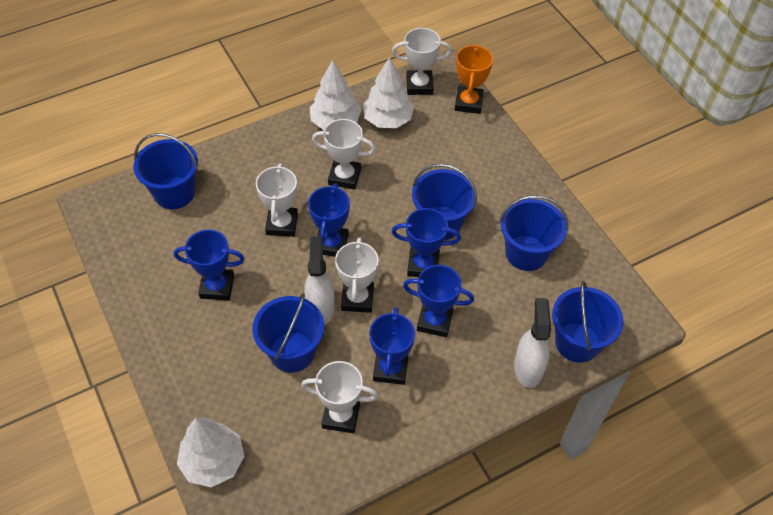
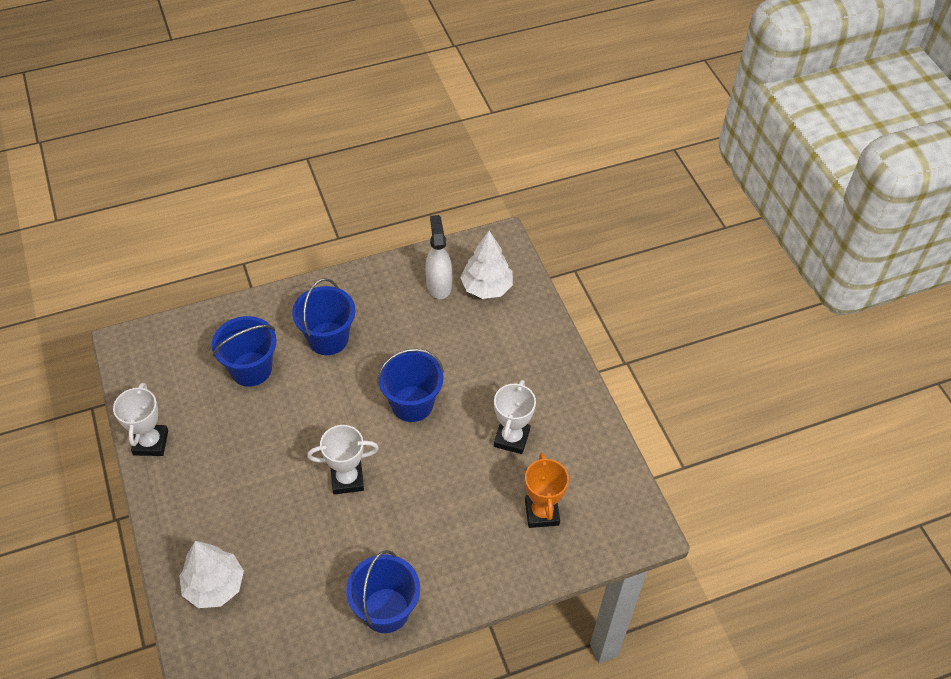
blue bucket: [134,133,198,209] [252,293,324,373] [412,164,477,240] [499,195,569,271] [552,281,623,363] = 5 -> [212,316,277,387] [292,278,355,355] [346,550,420,633] [377,348,444,422] = 4
blue trophy: [174,230,245,300] [308,183,350,257] [369,307,415,385] [392,208,461,277] [403,265,474,337] = 5 -> none = 0
white spray bottle: [304,236,335,325] [514,298,551,388] = 2 -> [425,215,452,299] = 1
white tree: [177,418,244,487] [310,60,361,130] [363,57,414,128] = 3 -> [179,541,244,608] [460,231,513,299] = 2
white trophy: [256,164,298,237] [301,361,378,433] [312,119,375,190] [335,237,379,313] [392,28,452,95] = 5 -> [113,383,168,456] [307,425,379,495] [494,380,536,454] = 3

